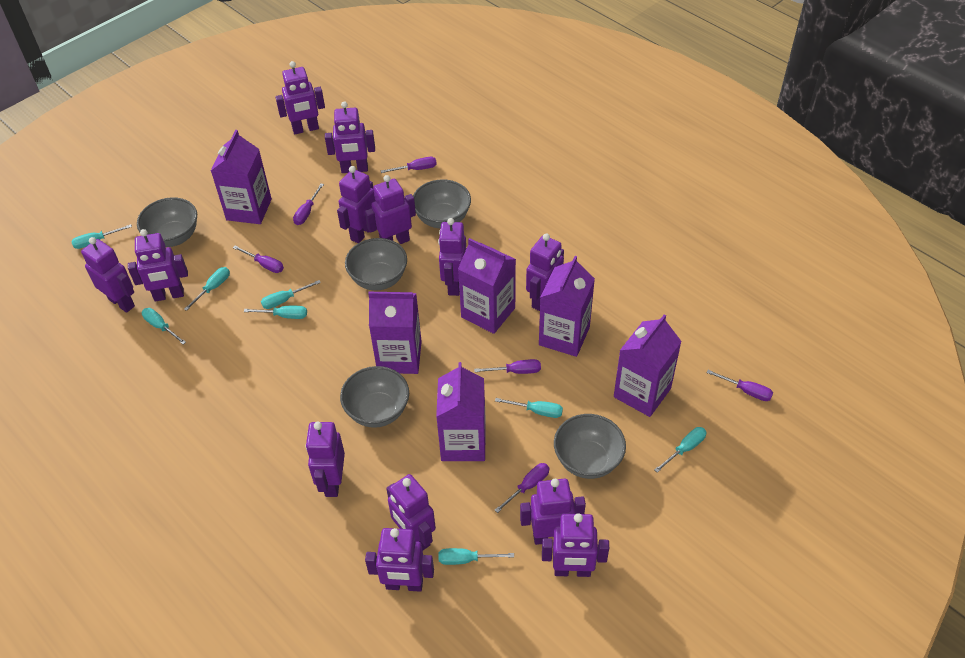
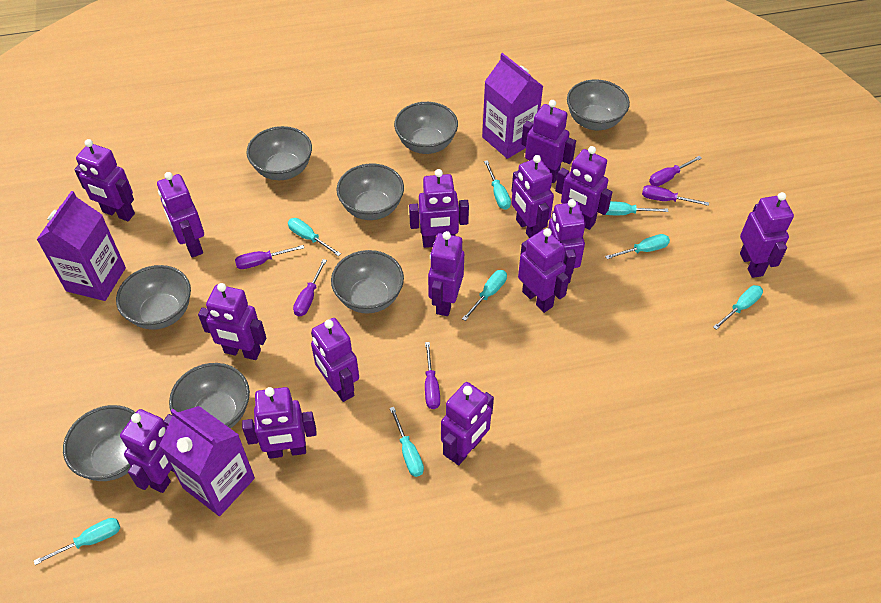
grey bowl: [137,197,197,247] [340,366,409,428] [345,238,407,291] [413,180,471,228] [554,414,626,479] = 5 -> [63,405,136,481] [116,265,191,330] [169,363,250,429] [246,126,312,180] [331,250,404,314] [336,164,404,220] [394,102,458,154] [567,79,630,130] = 8
purple carton: [211,130,272,224] [368,292,422,374] [436,362,486,461] [458,238,516,334] [539,256,595,357] [614,314,682,417] = 6 -> [36,191,126,301] [159,406,255,516] [482,53,543,159] = 3
purple robot: [81,237,135,313] [128,229,188,301] [275,61,325,134] [306,422,345,497] [325,101,375,173] [337,166,376,243] [365,175,416,244] [365,528,434,592] [386,474,436,550] [438,218,466,296] [520,479,586,545] [526,234,564,311] [542,513,609,577] = 13 -> [74,139,135,221] [120,409,174,493] [157,172,204,258] [198,283,266,360] [242,387,317,459] [311,318,359,402] [409,169,469,248] [428,231,464,316] [441,382,494,465] [511,155,554,238] [518,228,569,313] [521,100,576,183] [548,199,586,283] [555,146,612,230] [740,192,794,278] = 15
purple screwdriver: [233,245,284,273] [293,183,324,225] [381,157,437,173] [474,359,541,374] [495,463,550,513] [706,370,773,401] = 6 -> [235,245,304,269] [293,259,327,316] [425,342,440,409] [642,185,709,206] [649,156,702,186] = 5

